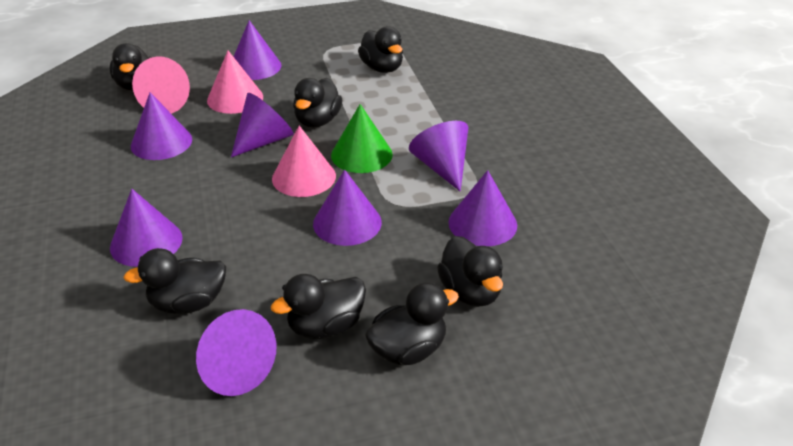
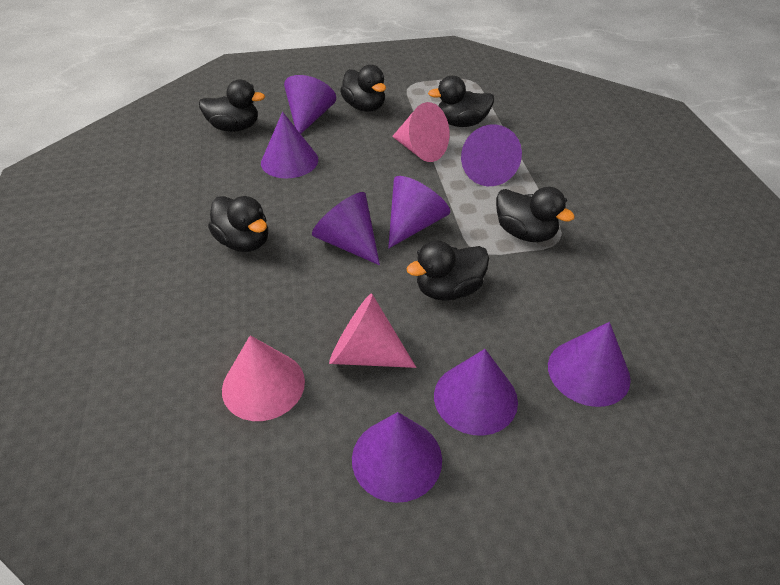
black duck: [110,43,152,90] [123,248,226,314] [271,274,366,339] [293,78,343,127] [358,26,403,73] [365,283,459,365] [437,236,503,307] = 7 -> [199,80,265,132] [208,196,268,252] [340,65,386,112] [406,240,489,301] [428,76,494,127] [496,187,575,242] = 6
green cone: [331,104,393,173] = 1 -> none = 0

